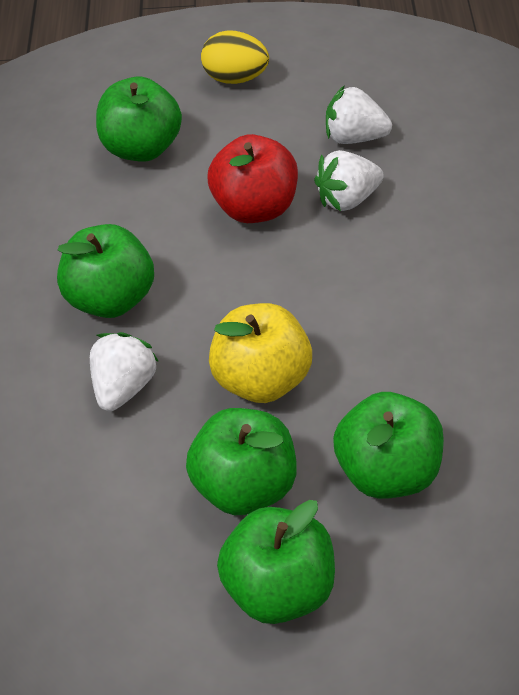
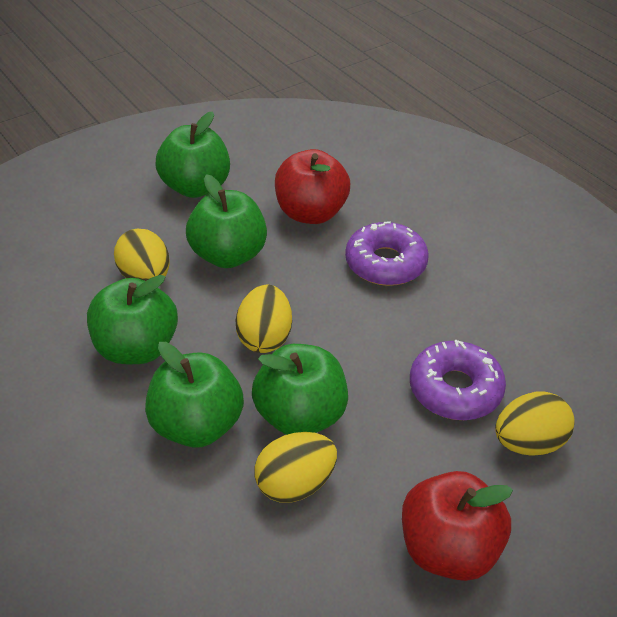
purple donut: none = 0 -> [345,221,429,286] [410,340,506,420] = 2
red apple: [208,134,298,223] = 1 -> [275,149,350,224] [402,471,513,581] = 2
white strawberry: [90,332,159,411] [314,150,384,211] [326,85,392,144] = 3 -> none = 0
yellow apple: [209,303,312,403] = 1 -> none = 0
yellow egg: [201,30,269,84] = 1 -> [114,229,169,281] [235,285,292,353] [255,432,337,503] [495,392,575,456] = 4

